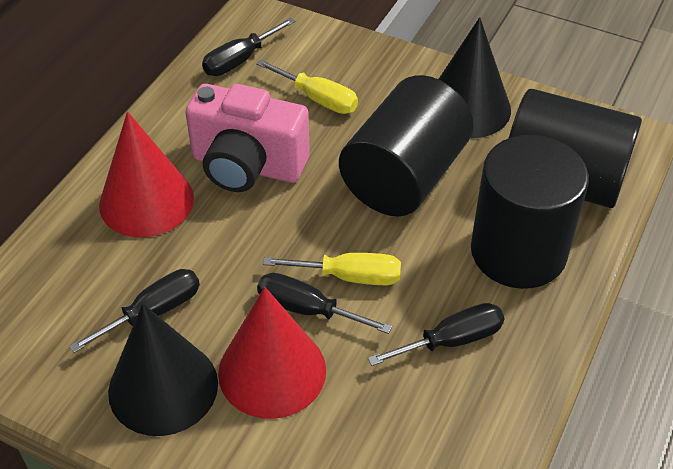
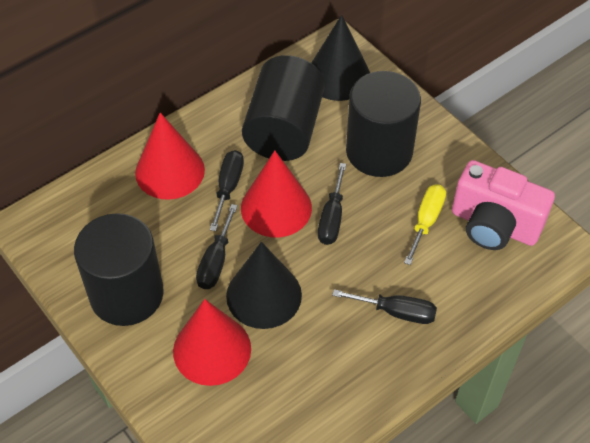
red cone: [99,112,194,237] [218,287,326,419] = 2 -> [135,113,205,200] [173,299,251,386] [241,150,312,238] = 3
yellow screwdriver: [256,59,358,114] [263,253,401,285] = 2 -> [404,184,446,265] = 1

